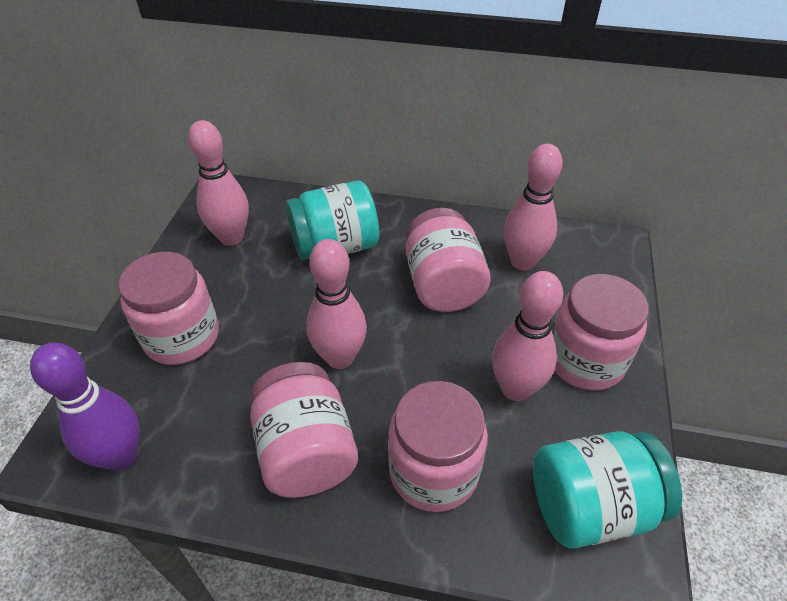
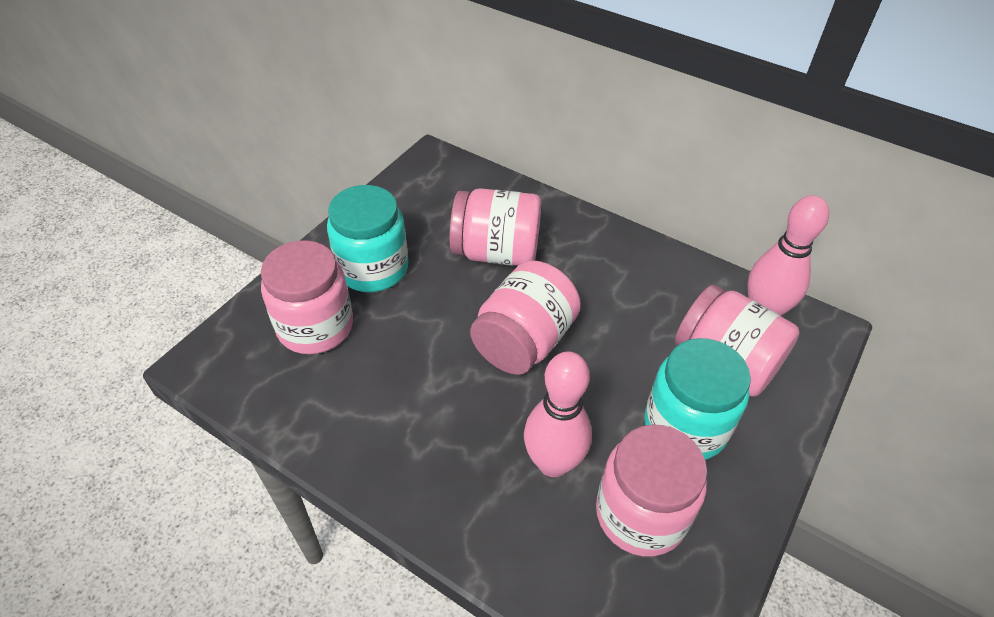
pink bowling pin: [188,120,249,246] [306,239,367,369] [492,271,563,401] [504,144,563,271] = 4 -> [524,351,592,477] [747,195,829,316] = 2
purple bowling pin: [30,342,140,471] = 1 -> none = 0

